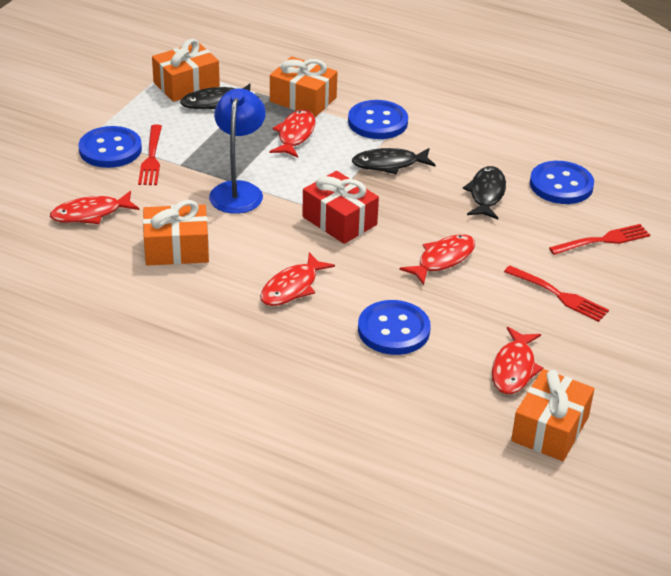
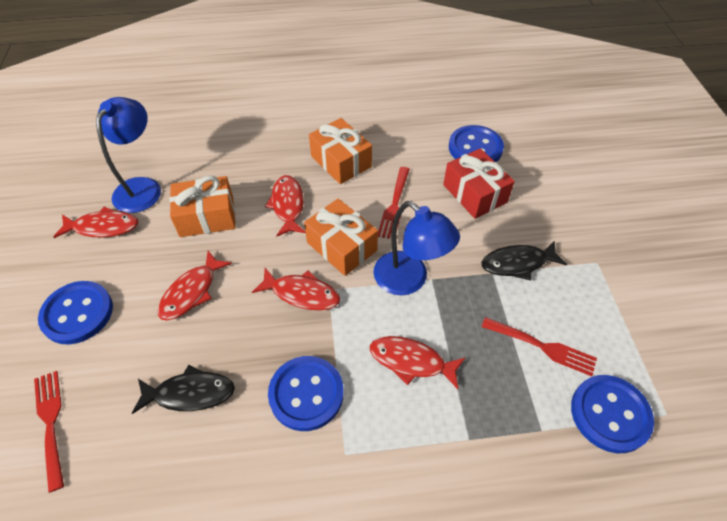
black fish: [180,84,259,109] [352,148,436,174] [463,166,506,219] = 3 -> [132,365,235,414] [482,240,567,281] = 2
blue lamp: [209,88,266,214] = 1 -> [96,97,161,213] [373,201,460,295] = 2
orange gift: [143,200,209,266] [152,39,220,102] [270,56,337,117] [511,369,594,461] = 4 -> [169,175,236,237] [304,199,378,276] [309,118,372,184] = 3

